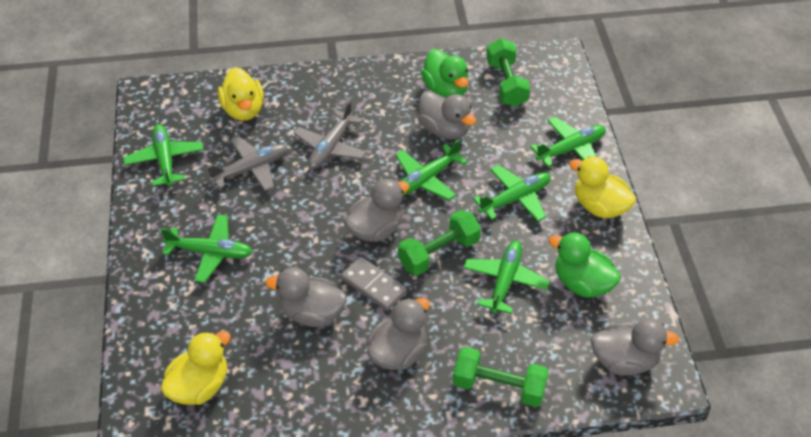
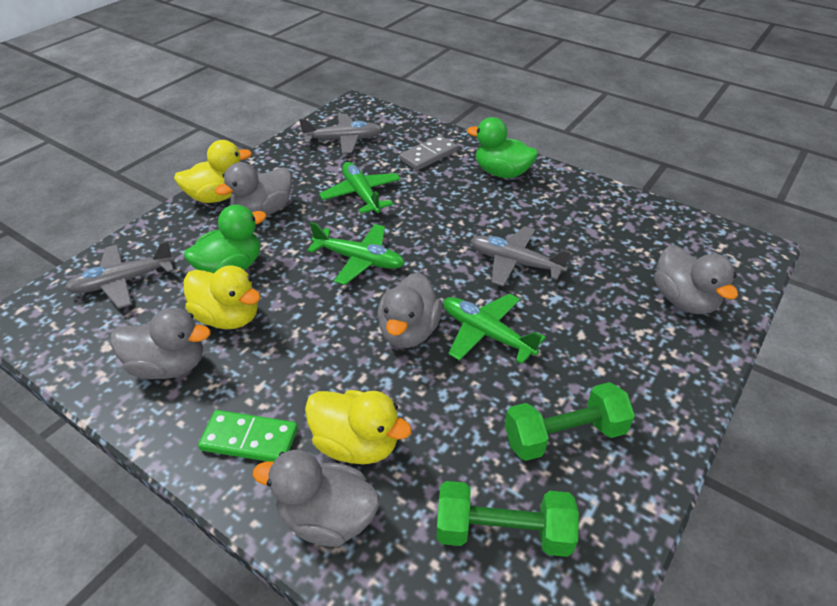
green domino: none = 0 -> [198,410,298,462] = 1
green dumbbell: [398,210,481,275] [453,347,549,407] [486,38,530,107] = 3 -> [436,481,579,557] [505,382,635,461] = 2
green plane: [123,124,204,187] [161,214,253,283] [396,139,468,200] [463,241,550,314] [473,165,551,222] [530,117,606,167] = 6 -> [307,222,405,285] [319,162,401,214] [443,293,546,364] = 3
grey plane: [206,136,287,191] [294,101,367,169] = 2 -> [64,241,175,309] [299,114,382,154] [470,226,571,286] = 3

